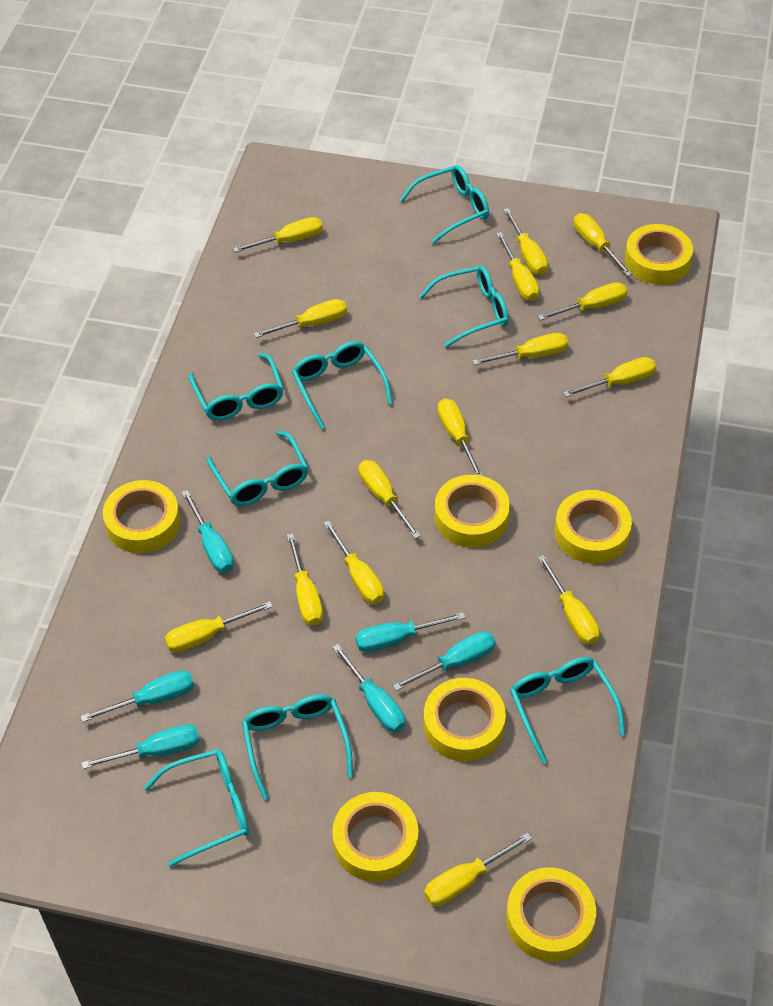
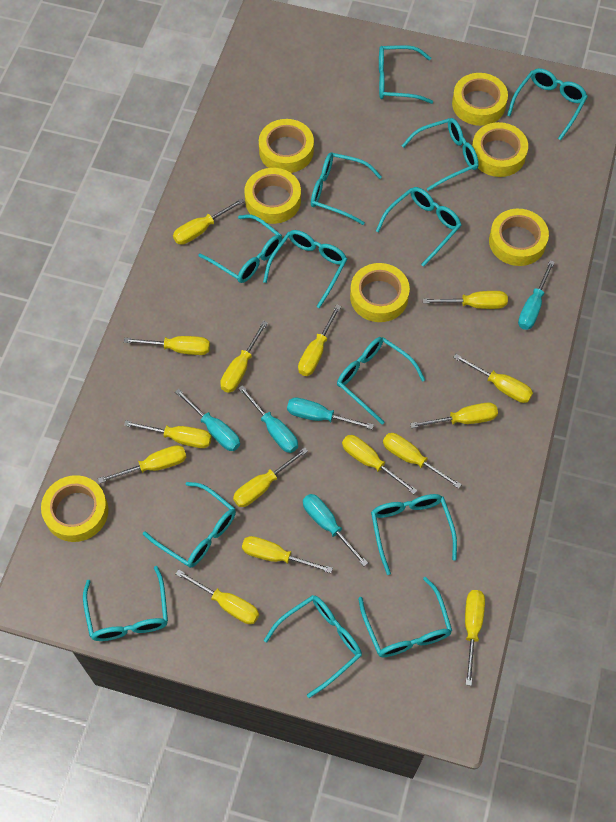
turquoise glasses: [144,749,249,867] [189,353,284,420] [207,430,308,506] [242,694,353,800] [292,341,393,430] [400,165,489,244] [419,265,509,348] [510,657,625,764] = 8 -> [83,566,168,641] [143,482,236,568] [198,215,282,283] [263,230,347,308] [264,595,362,698] [311,153,382,225] [337,337,425,424] [358,577,452,657] [371,494,457,575] [376,187,462,267] [379,45,433,104] [402,118,479,191] [507,68,588,140] = 13
turquoise screwdriver: [80,670,194,722] [81,724,200,769] [182,490,234,573] [332,644,405,732] [356,612,466,652] [393,631,496,691] = 6 -> [175,389,240,451] [238,385,298,453] [287,398,374,430] [303,494,368,566] [518,260,555,330] = 5

